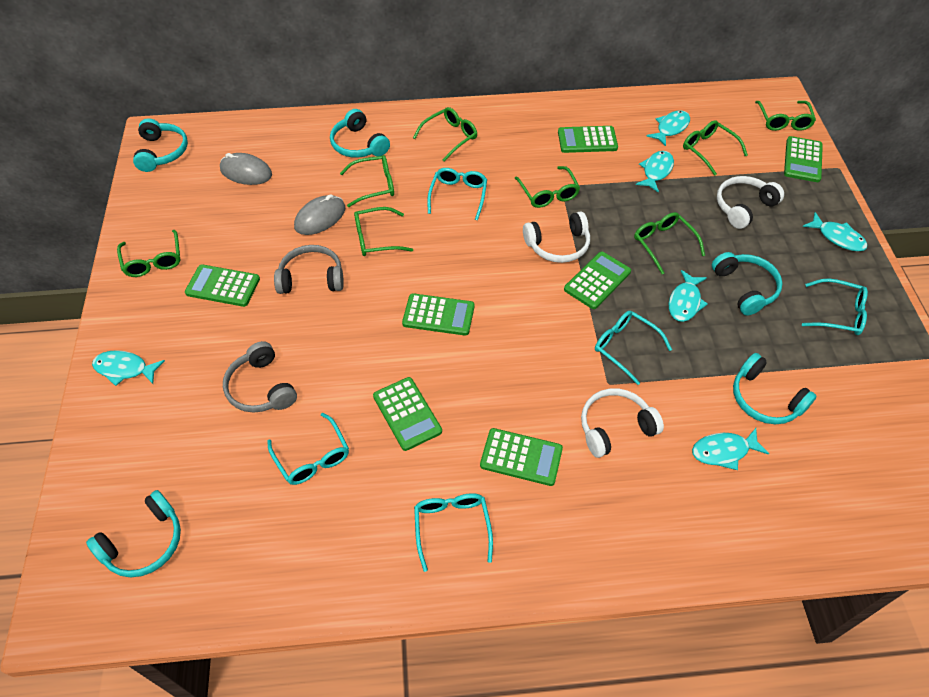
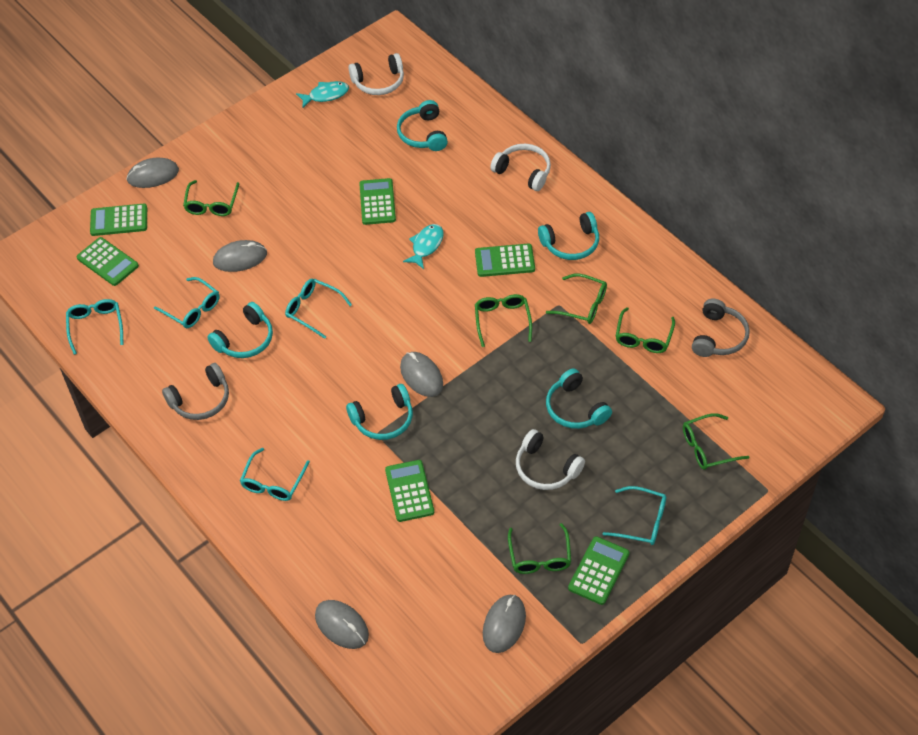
green calculator: [185,264,260,307] [373,377,442,451] [402,293,475,336] [480,428,563,486] [558,126,618,153] [564,251,631,309] [784,136,823,182] = 7 -> [76,237,139,286] [90,204,147,236] [359,178,396,225] [385,460,434,522] [475,244,535,277] [568,536,629,605] = 6
green glasses: [117,230,180,277] [340,155,394,207] [354,207,413,256] [413,107,477,162] [515,166,580,208] [634,212,705,274] [683,120,748,176] [755,101,816,131] = 8 -> [183,180,239,216] [475,294,532,347] [508,523,571,574] [546,274,607,324] [616,307,675,353] [683,413,749,470] = 6
grey mouse: [220,153,272,185] [294,194,345,235] = 2 -> [126,158,179,188] [213,240,267,272] [315,600,369,649] [400,352,443,397] [483,595,526,653] = 5
turquoise fish: [92,350,165,386] [636,151,674,193] [646,110,690,146] [669,270,708,322] [692,428,769,470] [803,212,868,251] = 6 -> [296,81,349,108] [403,224,444,269] = 2

